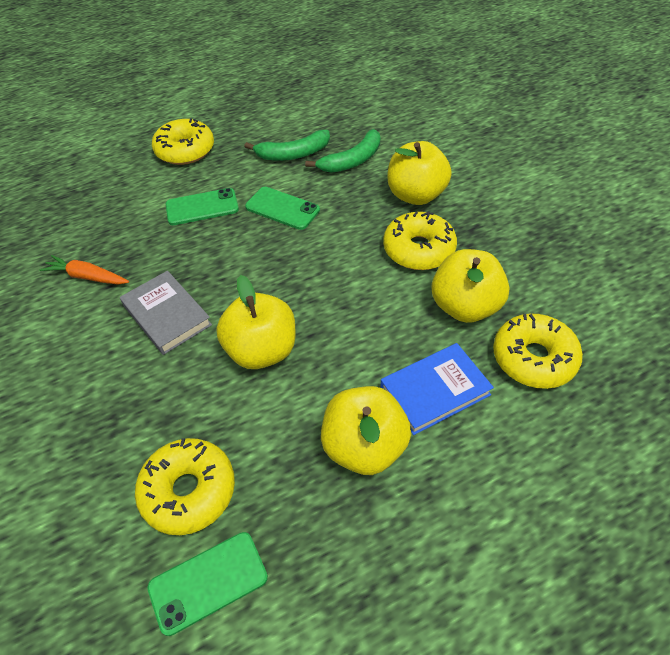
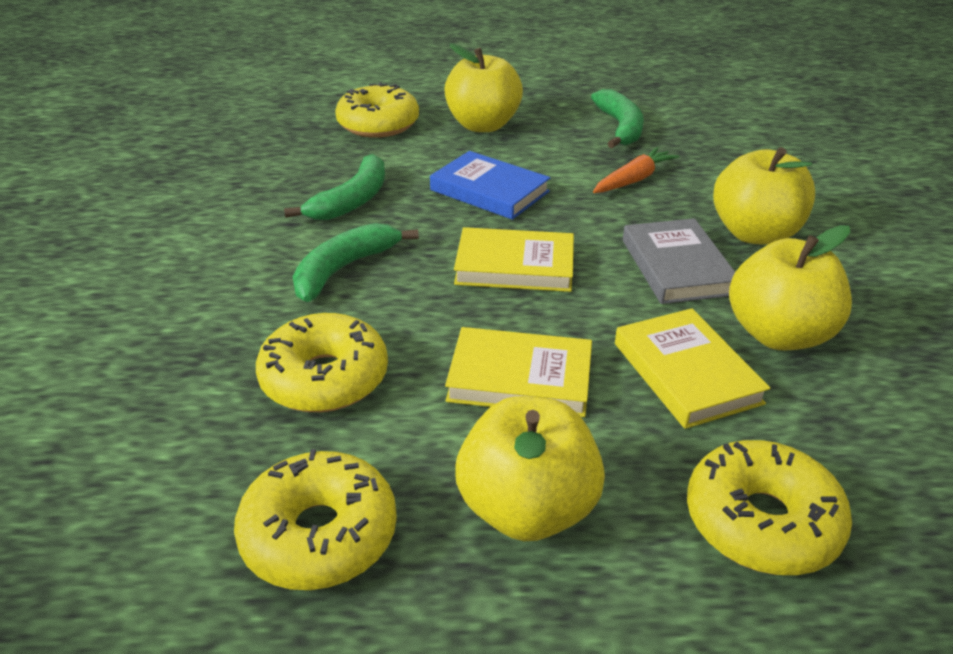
green banana: [244,130,330,161] [305,129,380,173] = 2 -> [284,154,385,220] [293,223,419,302] [591,89,644,148] = 3
green phone: [147,532,268,636] [166,188,239,225] [245,187,320,230] = 3 -> none = 0
yellow book: none = 0 -> [445,327,592,417] [454,227,574,292] [615,308,770,429] = 3

